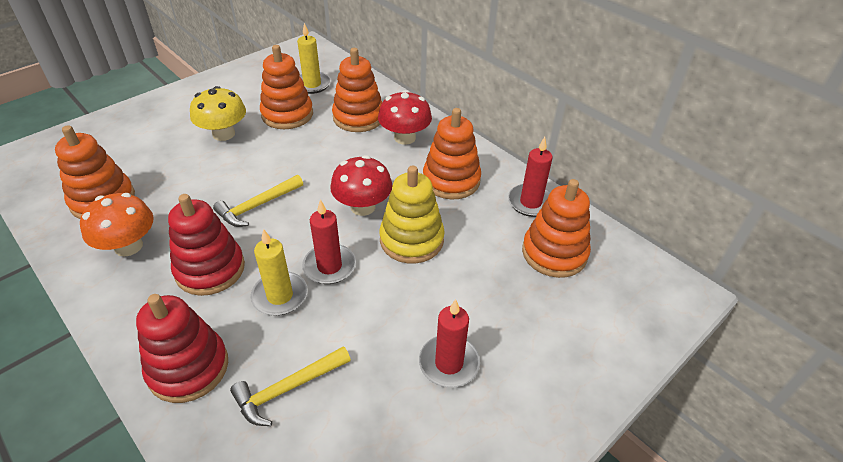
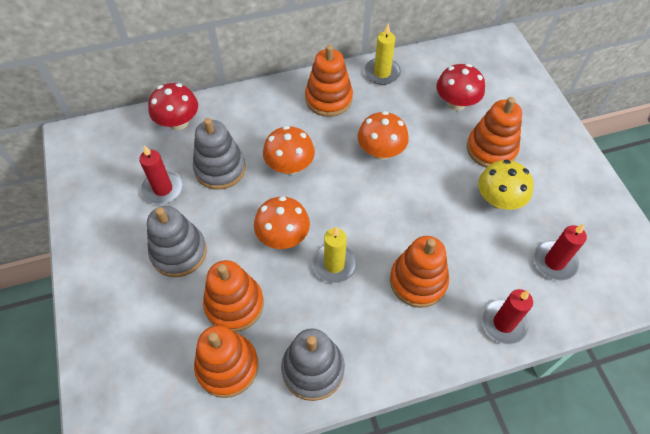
grey stacking toy: none = 0 -> [147,206,207,277] [193,118,246,190] [281,328,345,401] = 3
orange mushroom: [80,193,154,257] = 1 -> [254,196,310,249] [263,126,315,175] [357,111,409,160] = 3
red stacking toy: [136,294,228,403] [168,194,245,296] = 2 -> none = 0
yellow hammer: [213,175,303,227] [230,346,351,426] = 2 -> none = 0
yellow stacking toy: [379,166,445,264] = 1 -> none = 0

